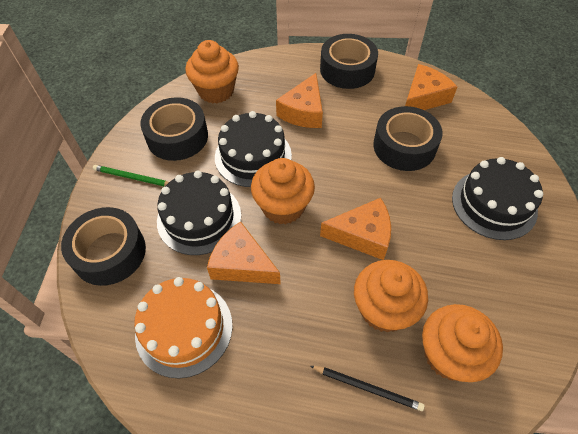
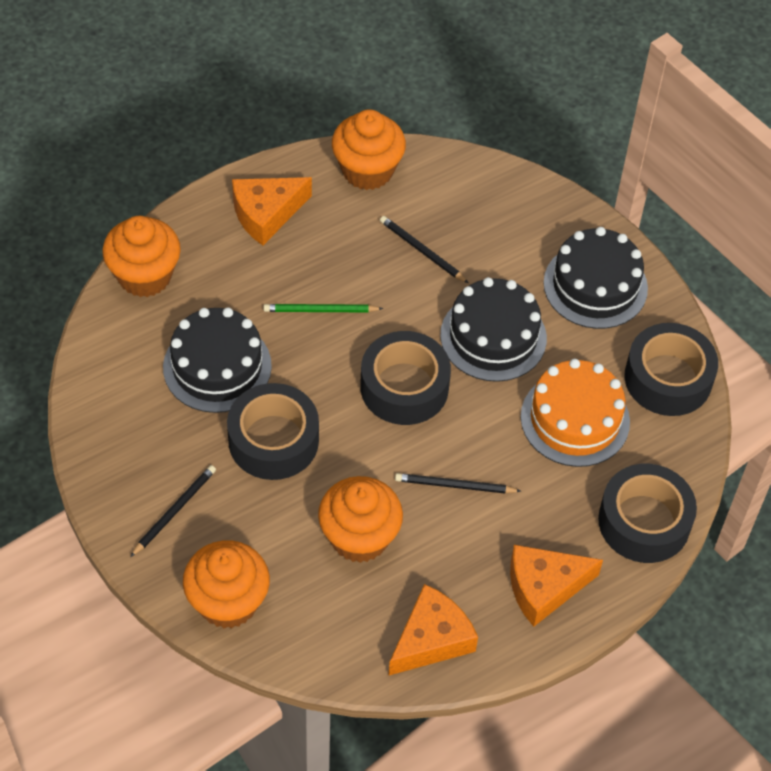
black pencil: [310,366,425,411] = 1 -> [130,465,216,557] [380,216,468,283] [395,473,521,493] = 3
orange cheese: [207,222,281,284] [276,73,323,128] [320,198,391,260] [405,64,458,110] = 4 -> [232,177,312,245] [389,584,478,675] [510,545,603,627] = 3

